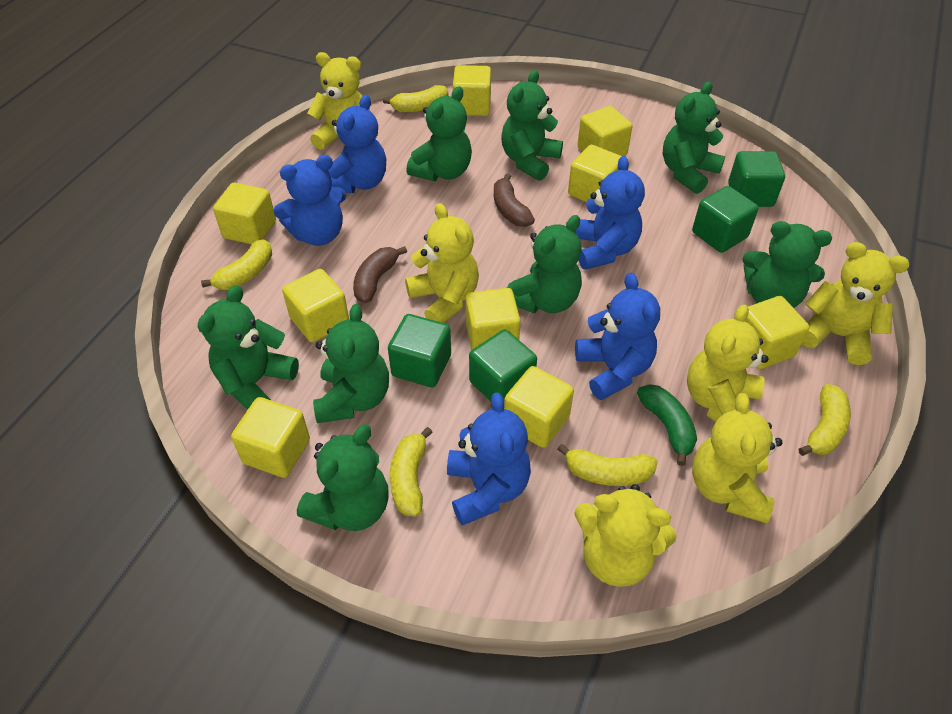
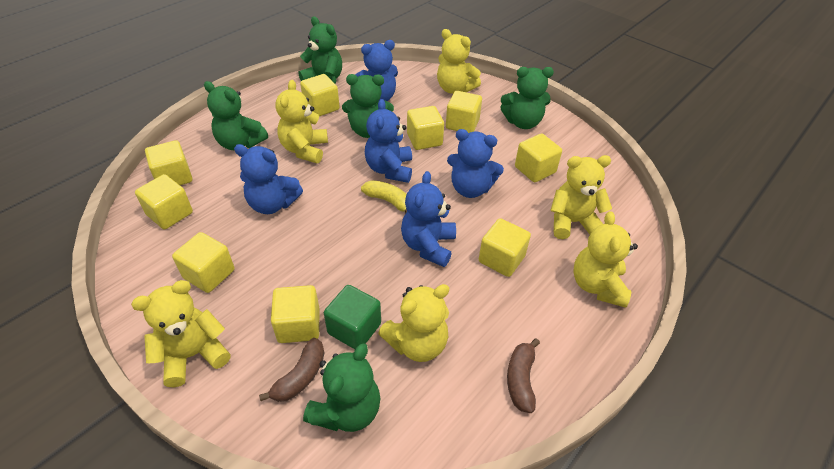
green banana: [637,384,697,466] = 1 -> none = 0
green cube: [388,314,451,387] [469,330,537,401] [692,186,759,253] [728,151,785,207] = 4 -> [324,285,381,349] = 1
green teddy bear: [198,285,299,410] [297,425,389,531] [313,304,389,423] [406,86,472,181] [501,70,563,181] [507,215,582,313] [663,81,725,194] [742,221,832,308] = 8 -> [204,81,268,150] [299,16,342,84] [303,343,381,432] [342,74,394,138] [500,67,554,129] = 5
yellow banana: [201,239,272,290] [383,85,448,112] [390,427,433,517] [557,444,658,486] [799,384,851,456] = 5 -> [361,180,407,213] = 1

